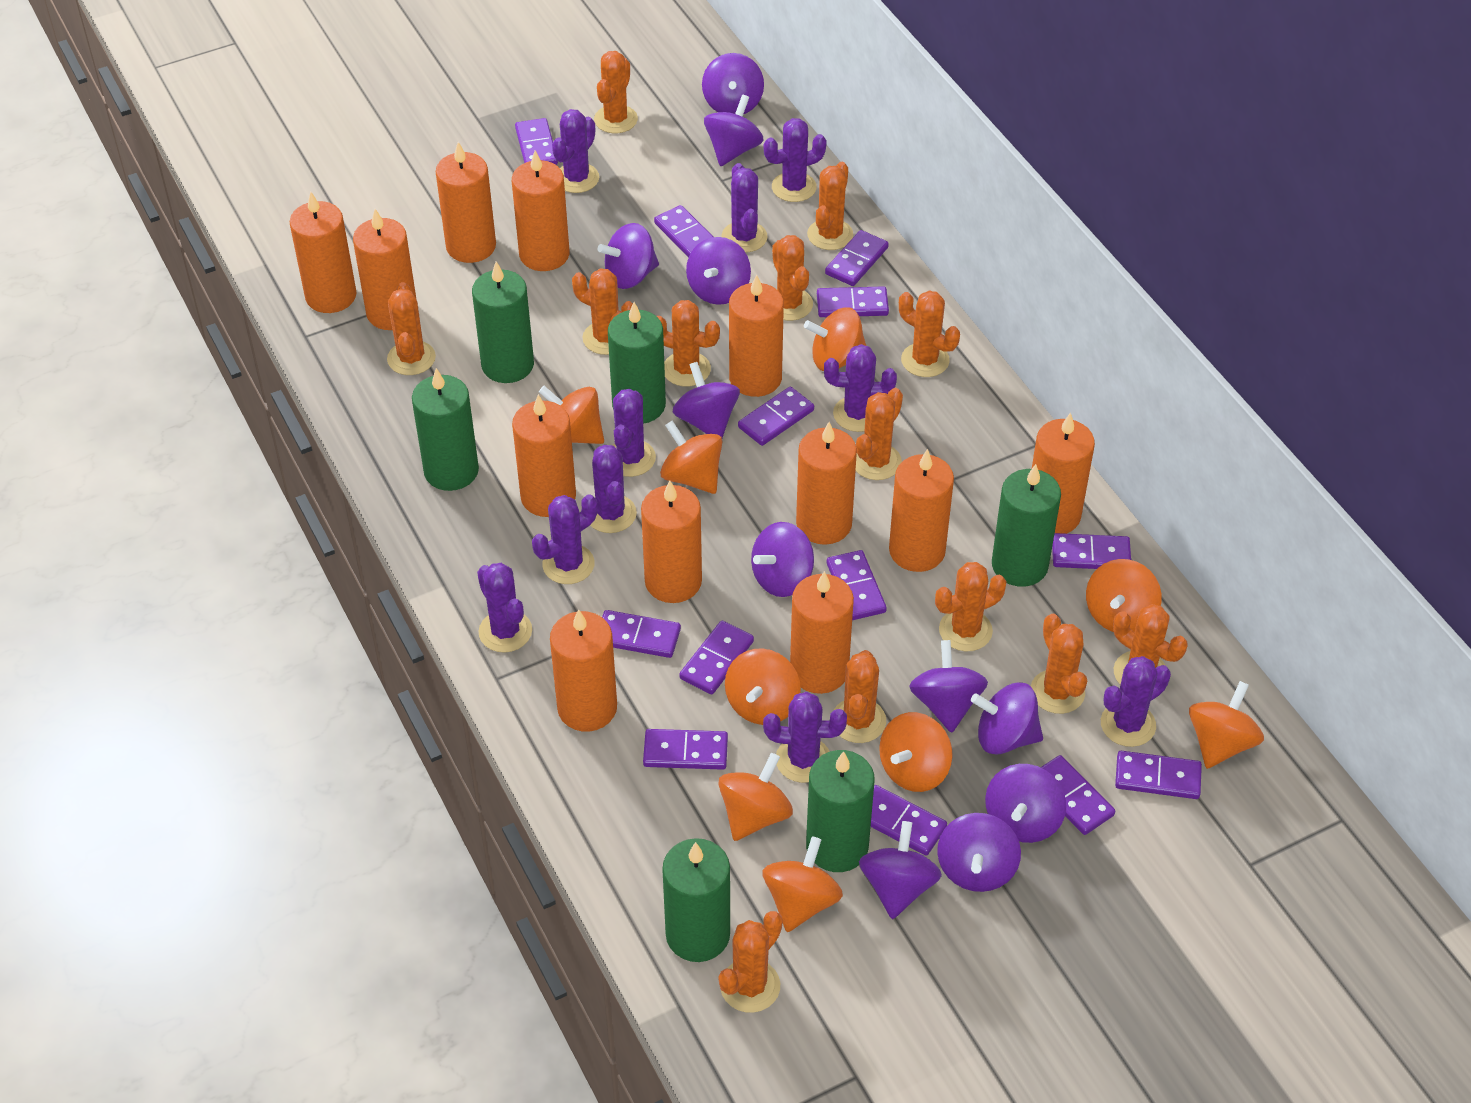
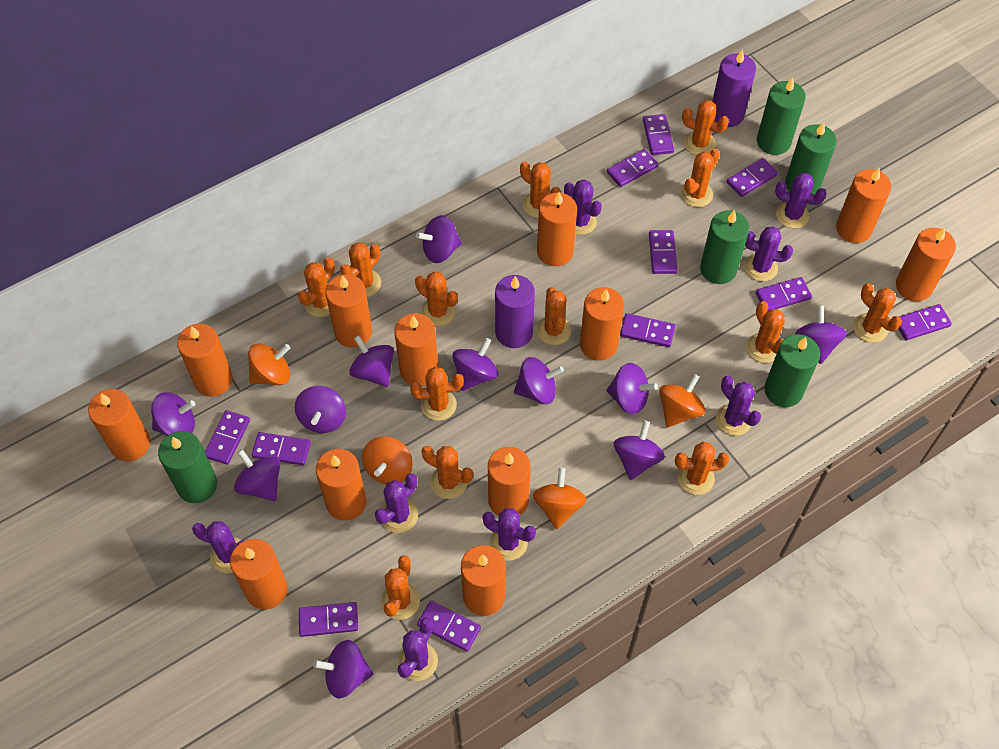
green candle: [412,368,479,491] [472,261,534,383] [608,302,666,424] [662,838,730,962] [806,750,874,872] [992,464,1061,587] = 6 -> [158,431,217,503] [700,210,749,284] [757,77,806,155] [764,334,820,407] [785,122,837,194] = 5
orange spinning top: [539,386,604,444] [660,421,722,494] [718,753,793,841] [725,648,801,725] [762,836,843,932] [804,307,866,371] [879,712,953,792] [1086,559,1162,632] [1189,681,1264,769] = 9 -> [248,344,290,385] [362,436,413,484] [533,467,587,529] [659,374,706,427] = 4
purple cactus: [477,563,532,653] [532,494,597,584] [552,109,599,193] [591,445,637,533] [613,389,656,477] [721,163,768,253] [763,692,847,783] [764,118,827,202] [824,344,897,432] [1101,656,1171,747] = 10 -> [192,521,244,573] [375,474,418,533] [398,618,438,681] [483,508,536,560] [564,180,602,235] [716,376,761,436] [744,226,793,282] [775,173,827,228] = 8
purple candle: none = 0 -> [495,275,535,348] [712,49,756,127] = 2
purple domino: [515,118,558,165] [602,610,681,658] [643,729,728,770] [654,205,713,257] [679,621,754,694] [738,387,814,446] [817,286,889,317] [825,230,889,286] [827,550,887,620] [871,785,947,856] [1040,755,1115,835] [1052,533,1131,569] [1115,751,1202,799] = 13 -> [205,410,250,465] [252,432,311,465] [298,602,358,637] [417,600,481,652] [607,149,658,187] [620,313,675,347] [643,114,674,155] [649,230,677,274] [727,158,778,197] [756,277,812,312] [898,304,952,340] = 11

